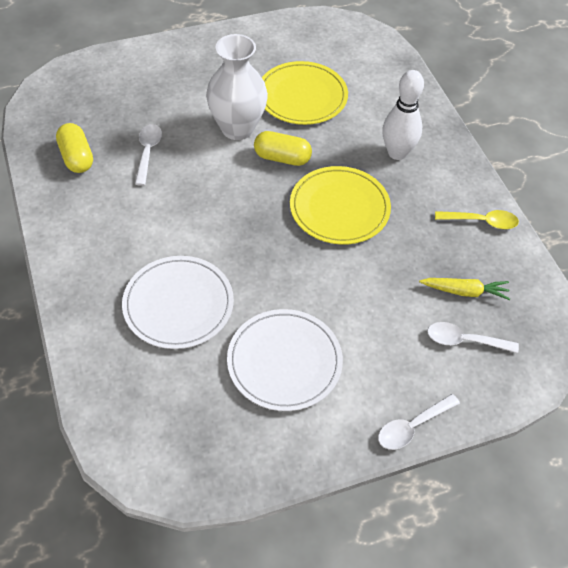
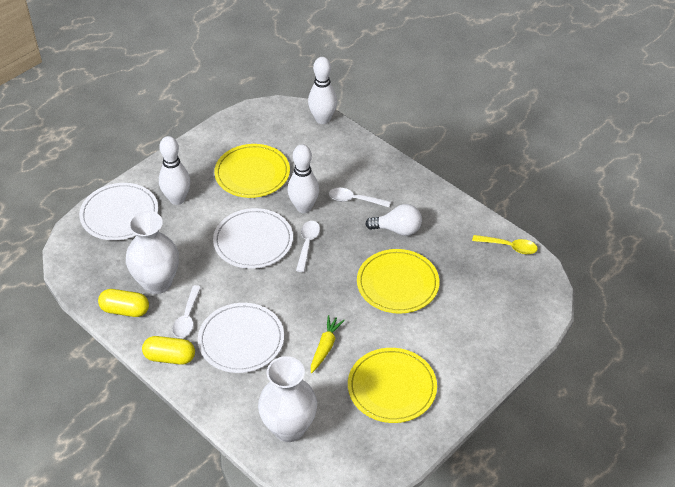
white bowling pin: [382,70,424,160] = 1 -> [159,136,190,205] [288,145,319,213] [308,57,337,124] = 3
white light bulb: none = 0 -> [365,204,422,236] = 1
white plate: [122,256,234,349] [227,309,343,411] = 2 -> [79,183,158,240] [198,303,284,373] [213,208,293,269] = 3
white vase: [206,34,268,140] = 1 -> [126,211,179,294] [258,356,317,442] = 2
yellow plate: [262,61,348,125] [290,166,391,245] = 2 -> [214,144,290,198] [348,348,437,423] [357,249,440,314] = 3

